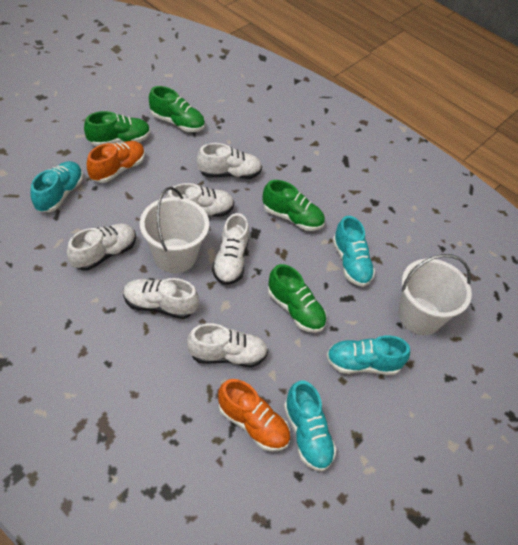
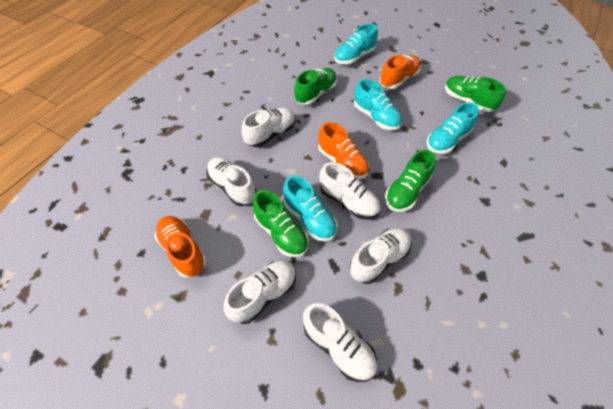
orange shoe: [87,141,145,183] [218,379,290,452] = 2 -> [154,216,206,278] [318,122,369,179] [380,55,421,89] = 3
white bucket: [140,187,209,273] [398,254,472,335] = 2 -> none = 0

